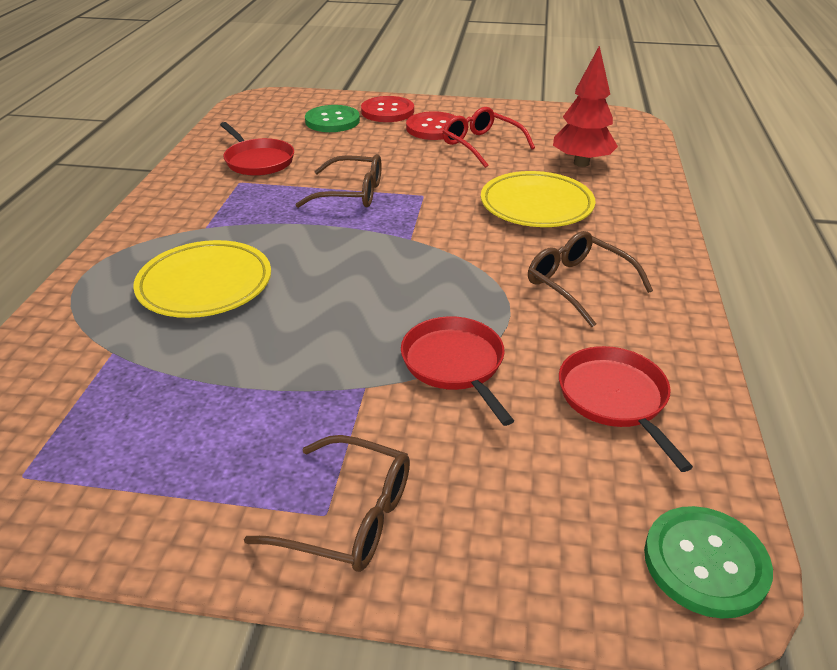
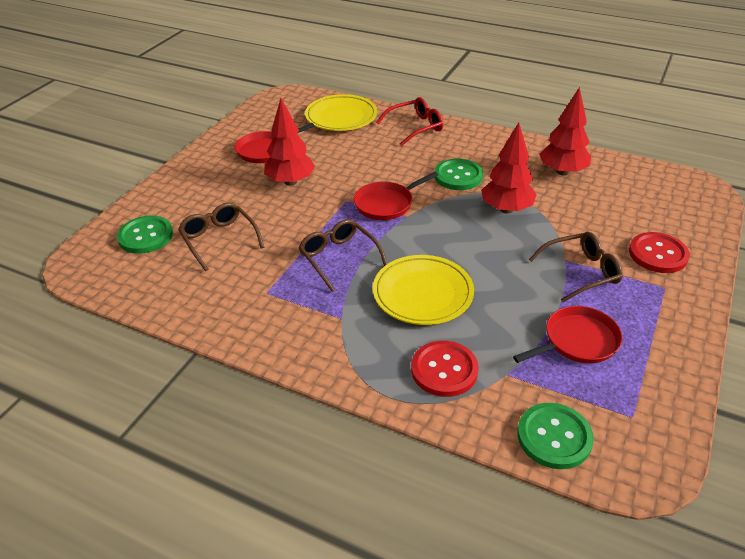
green button: [305,105,360,132] [644,506,773,619] = 2 -> [117,215,173,254] [434,159,483,190] [517,403,594,469] = 3
red tree: [553,45,618,167] = 1 -> [264,98,315,186] [481,122,537,214] [539,87,591,176] = 3

